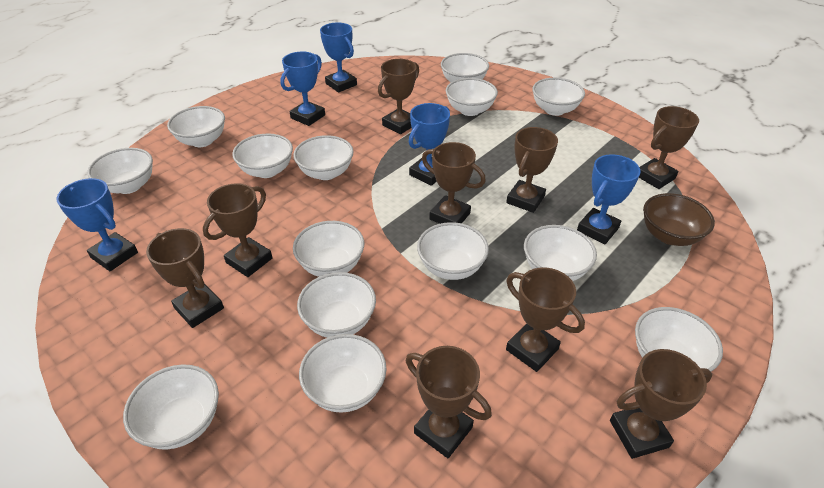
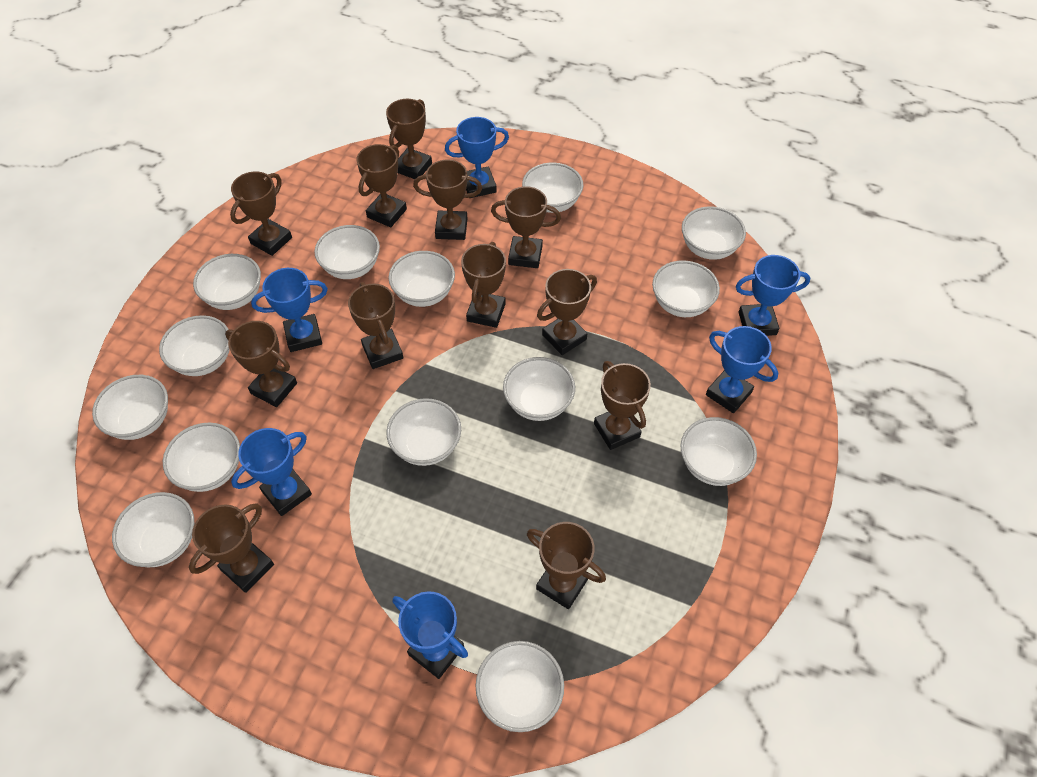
blue trophy: [56,178,138,271] [280,51,325,126] [320,22,357,92] [409,103,450,186] [577,154,641,244] = 5 -> [231,428,312,516] [251,268,328,352] [393,591,468,679] [445,117,509,198] [706,326,778,413] [736,255,810,336] = 6
brown bowl: [643,193,715,246] = 1 -> none = 0
brown trophy: [146,228,224,328] [203,183,272,277] [378,59,419,134] [406,346,492,458] [422,142,486,224] [506,127,558,213] [506,267,585,372] [610,349,712,459] [639,106,699,189] = 9 -> [189,503,274,593] [225,321,297,407] [230,171,292,256] [348,282,403,369] [356,144,407,227] [386,99,432,179] [413,159,482,240] [461,242,506,328] [491,186,561,268] [527,522,606,609] [537,269,597,355] [594,361,651,450] = 12

